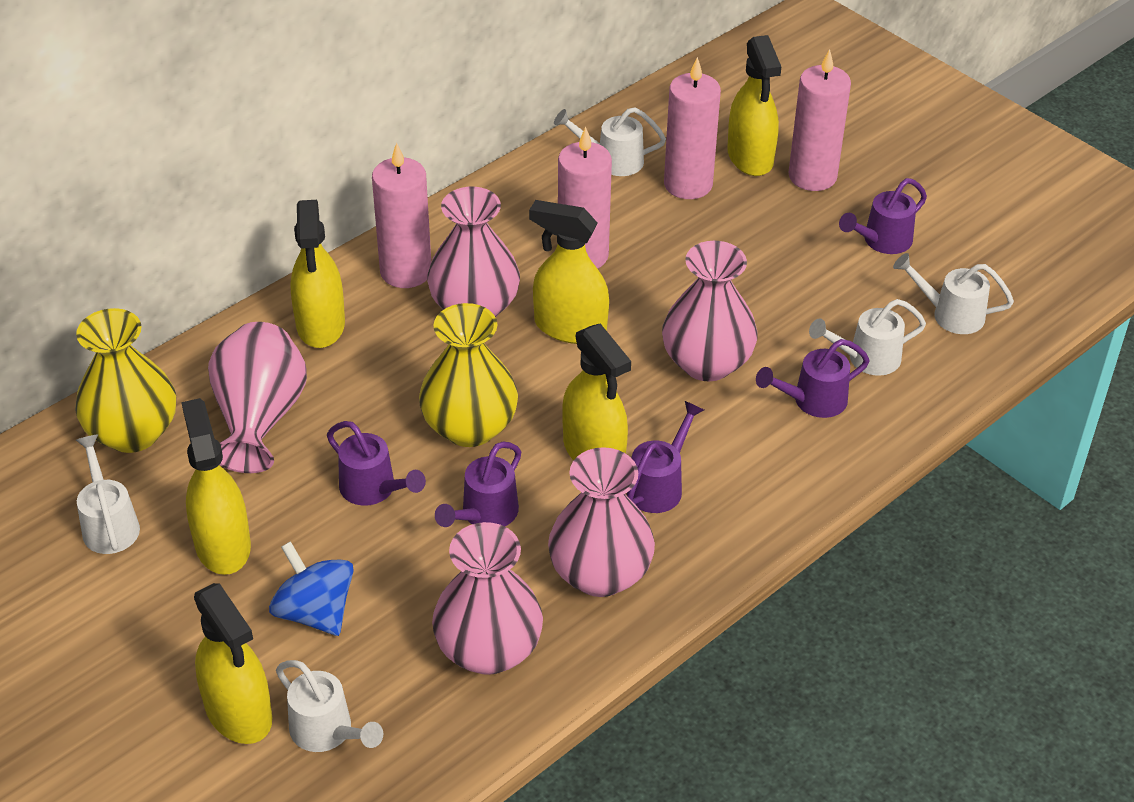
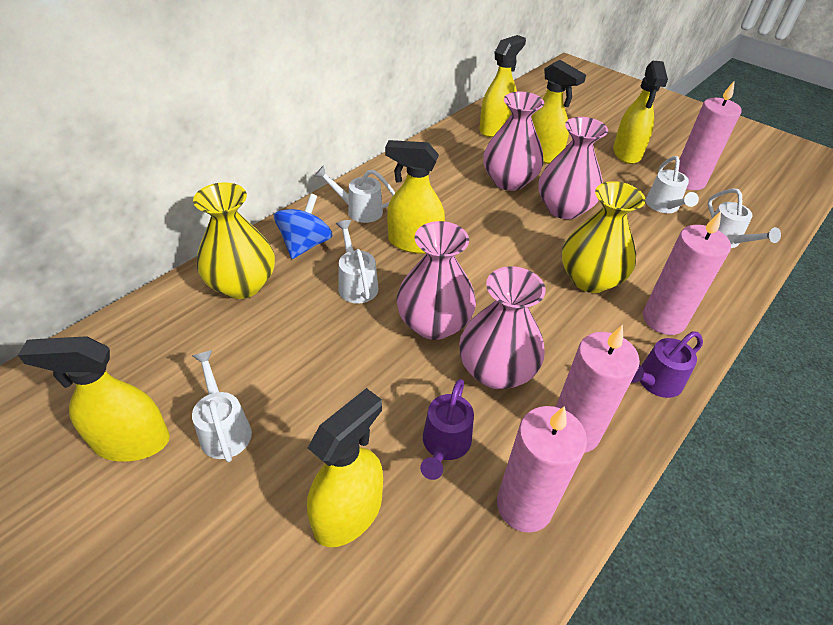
pink vase: [208,322,307,473] [427,187,520,317] [432,522,543,675] [548,447,655,597] [662,241,758,381] = 5 -> [397,221,476,340] [459,266,546,389] [483,92,544,191] [538,117,608,219] = 4
purple watering can: [327,421,426,506] [435,442,521,527] [627,401,704,513] [756,339,870,418] [839,178,927,254] = 5 -> [420,379,474,480] [631,331,703,398] = 2

